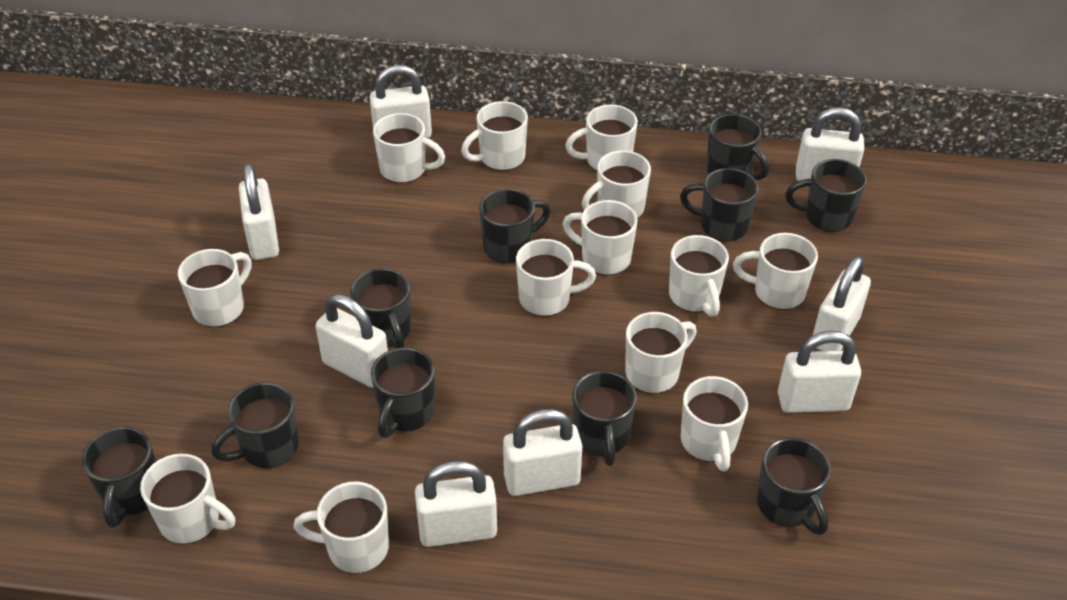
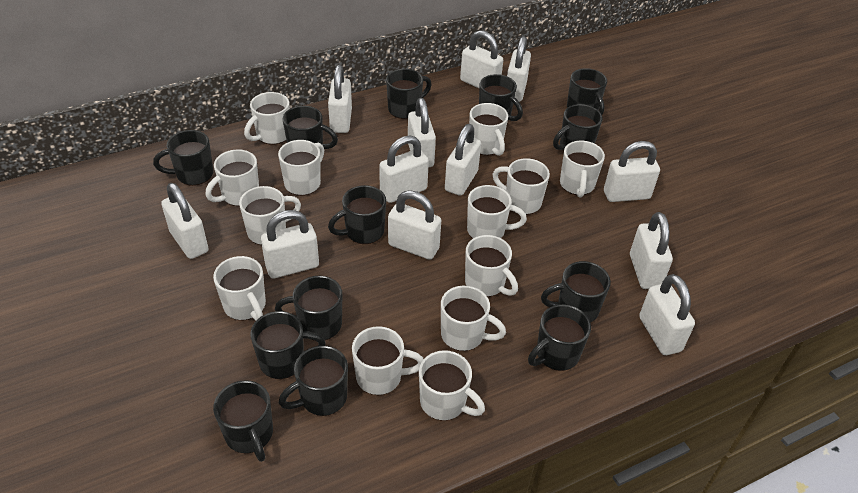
black mug: [82,426,156,528] [211,382,299,468] [350,268,411,348] [371,347,435,438] [479,189,551,264] [572,371,637,466] [680,168,759,242] [706,114,769,180] [757,438,831,535] [785,159,867,232] = 10 -> [153,130,213,186] [213,380,273,462] [250,311,326,379] [275,276,342,341] [279,346,348,416] [283,106,338,149] [328,185,386,244] [386,69,432,119] [479,74,523,121] [528,304,591,371] [541,261,611,323] [553,104,603,151] [567,68,607,115] = 13
white padlock: [239,163,279,260] [316,294,388,388] [370,65,432,138] [415,461,497,547] [503,409,582,496] [778,331,861,413] [796,107,864,181] [812,256,871,351] = 8 -> [161,183,209,259] [261,210,319,279] [328,65,352,133] [379,136,429,203] [388,190,441,260] [408,98,436,167] [445,124,481,196] [460,30,503,88] [507,36,531,102] [604,141,660,202] [630,212,673,289] [639,274,695,355] = 12

